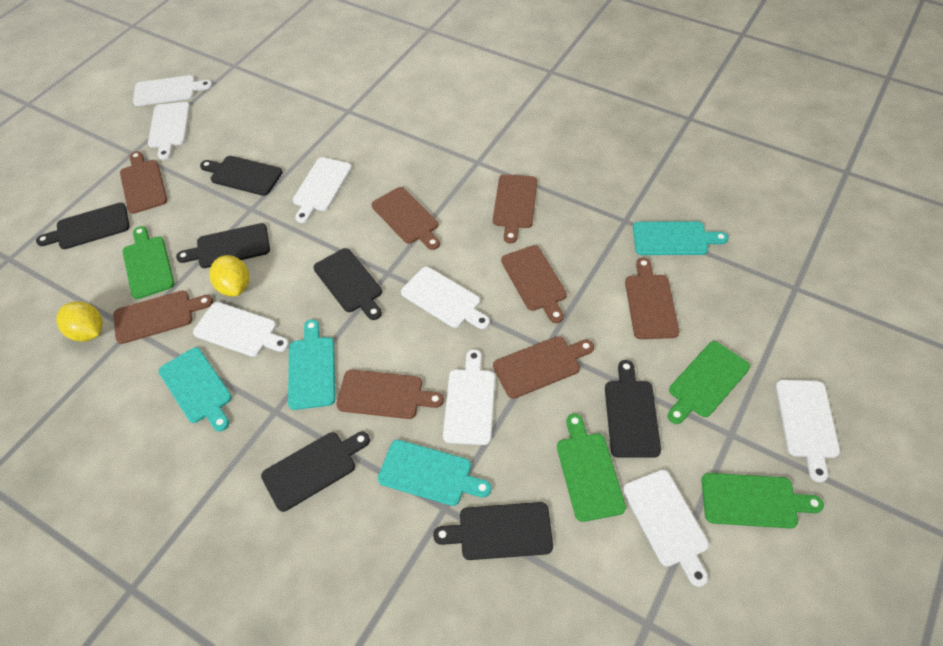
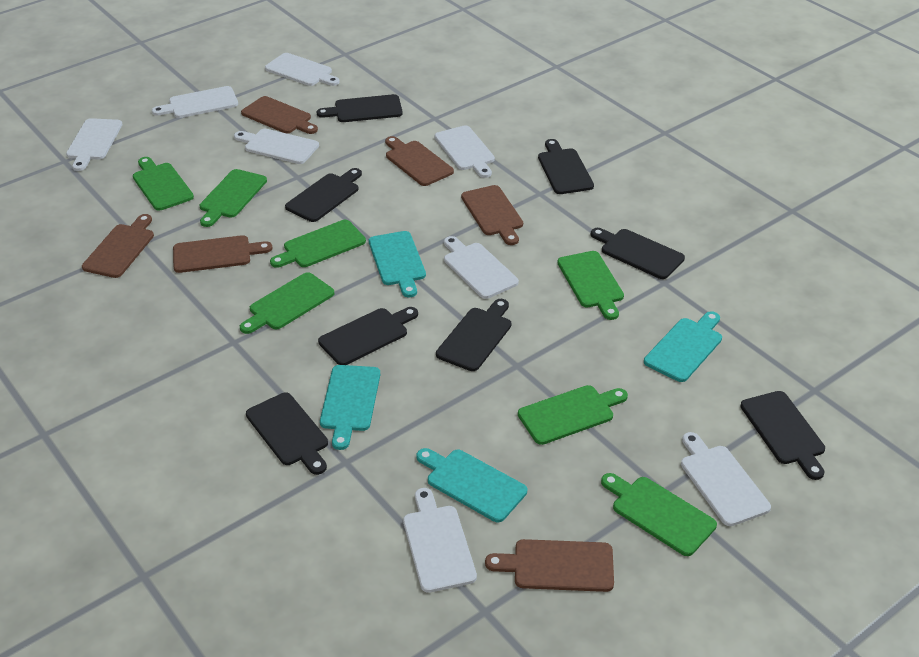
black cutting board: [36,203,130,249] [176,223,270,268] [200,156,283,196] [261,432,370,512] [313,248,382,320] [433,502,553,560] [605,360,661,458] = 7 -> [246,392,328,475] [285,168,362,222] [317,94,403,122] [318,307,418,365] [436,299,511,371] [538,139,594,194] [591,228,685,279] [740,391,825,480] = 8
brown cutting board: [113,290,213,344] [120,151,167,214] [336,370,444,419] [372,187,440,250] [493,174,537,243] [493,336,594,399] [501,245,567,323] [625,258,679,339] = 8 -> [82,214,154,278] [173,235,272,273] [241,96,318,134] [385,136,454,186] [461,185,523,245] [485,539,614,592] = 6
green cutting board: [123,226,174,299] [557,414,626,522] [668,341,750,424] [702,473,824,528] = 4 -> [133,157,194,211] [200,169,267,227] [240,272,335,334] [270,220,366,268] [518,385,628,445] [557,251,624,320] [601,473,717,556] = 7
yellow lemon: [56,301,103,342] [210,255,249,297] = 2 -> none = 0

